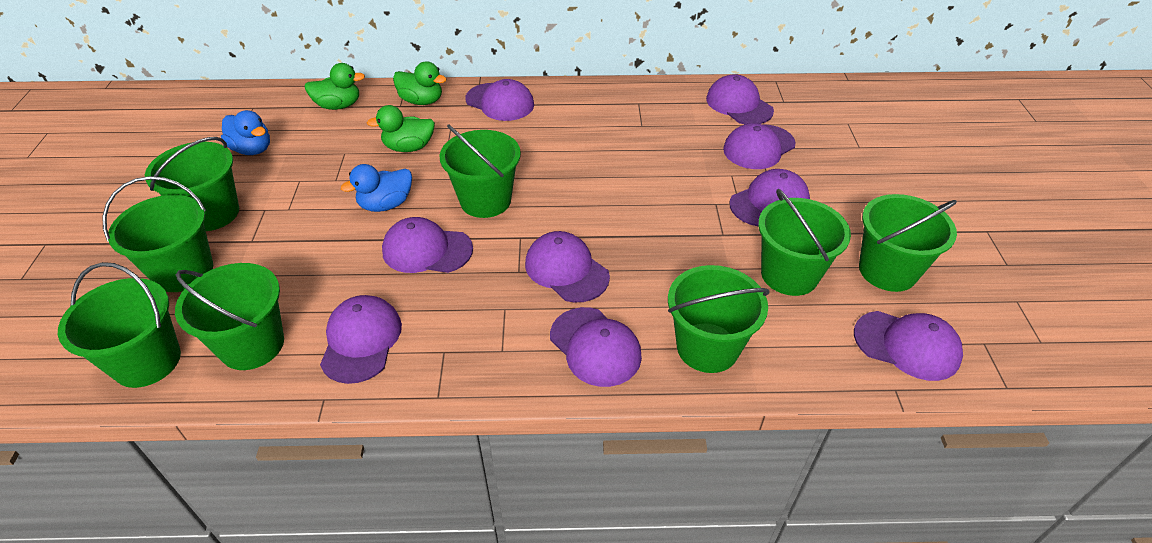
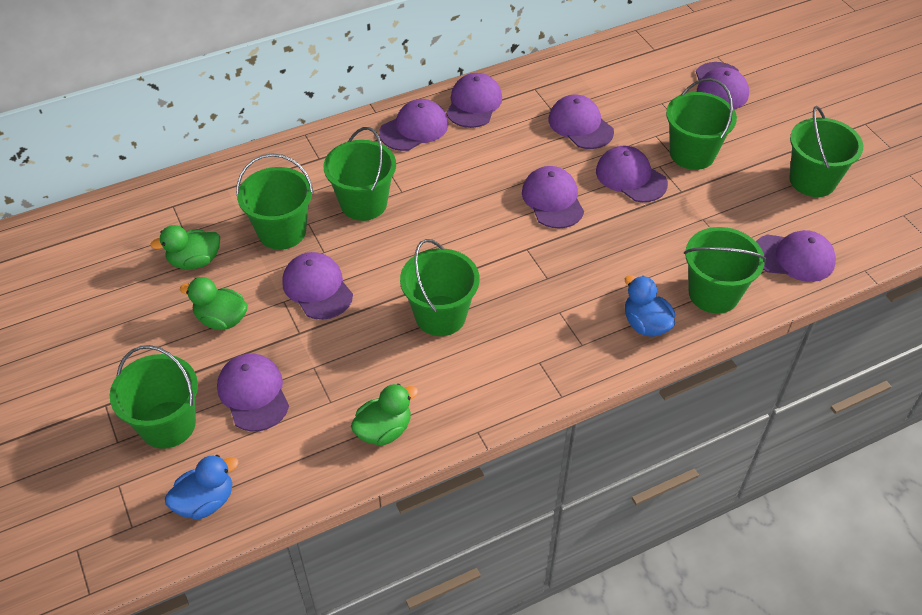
green bucket: [58,262,181,388] [102,176,213,292] [145,137,239,231] [175,263,284,370] [440,124,521,218] [668,265,770,373] [758,189,851,296] [859,194,957,292] = 8 -> [110,345,198,449] [236,154,314,250] [324,127,396,221] [400,239,480,336] [666,78,737,170] [684,227,767,314] [789,106,863,197] = 7

